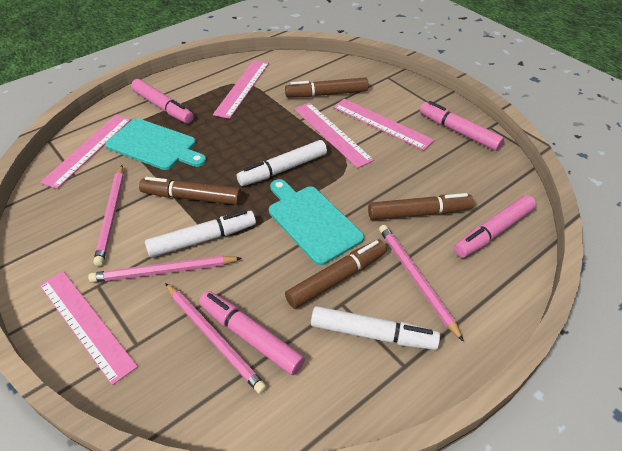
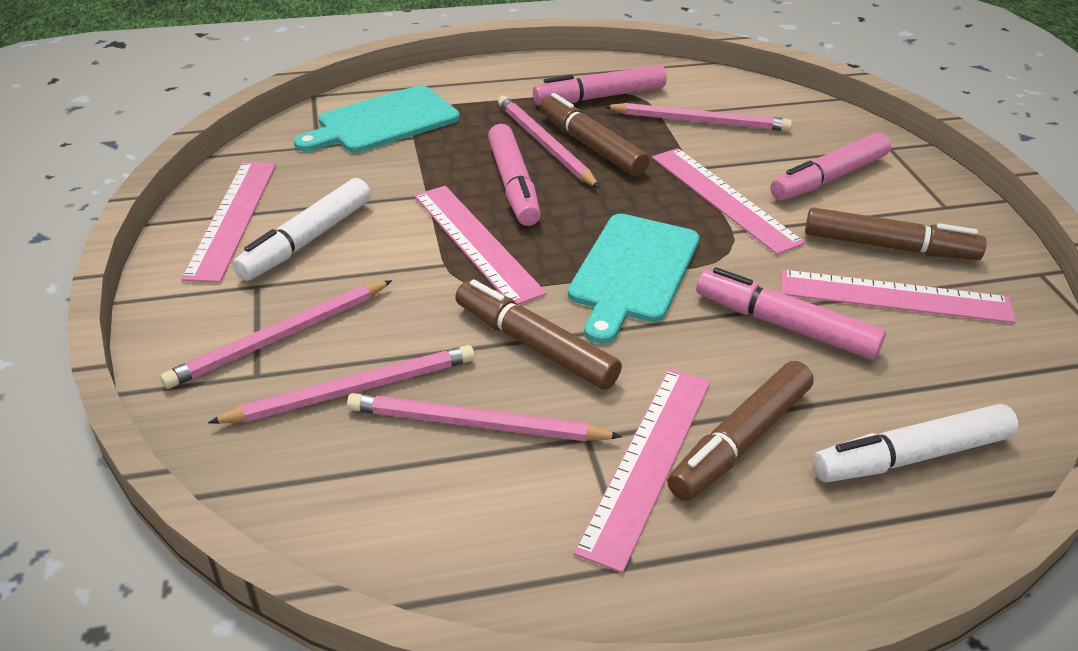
pink pencil: [88,256,242,283] [93,165,124,266] [165,283,267,394] [379,225,464,342] = 4 -> [160,280,392,389] [208,345,475,424] [347,393,622,441] [498,95,600,188] [604,103,792,131] = 5
white marker: [145,210,256,257] [237,140,327,186] [311,306,440,350] = 3 -> [233,178,371,281] [812,404,1019,483] = 2

